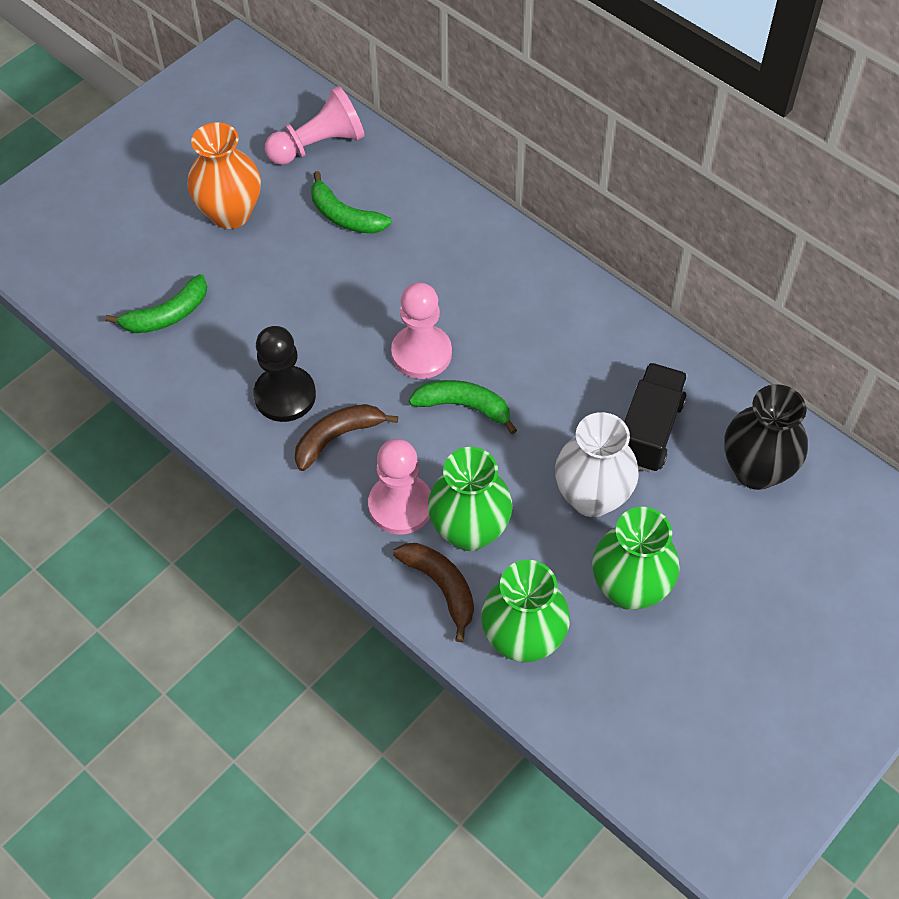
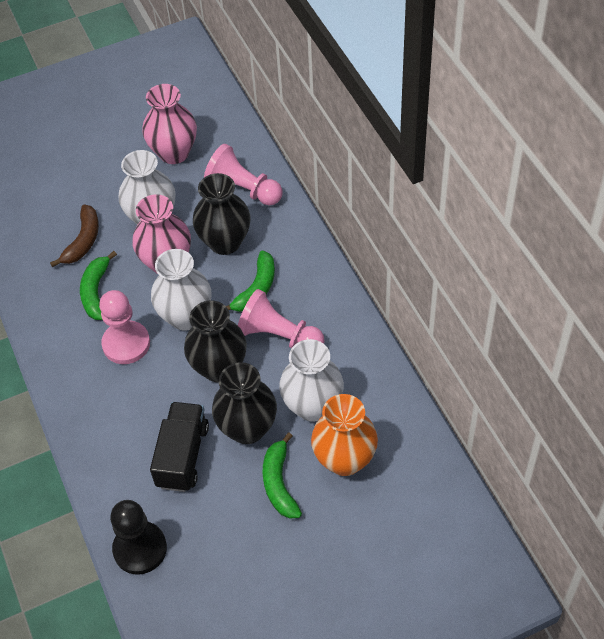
black vase: [724,384,808,490] = 1 -> [184,301,247,382] [193,173,250,255] [212,362,277,444] = 3
brown banana: [295,404,398,471] [393,543,474,642] = 2 -> [50,204,99,267] = 1
green vase: [428,447,513,551] [481,560,570,662] [592,507,680,610] = 3 -> none = 0
pink vase: none = 0 -> [133,194,191,274] [142,84,197,164] = 2
white vase: [555,412,639,517] = 1 -> [119,150,175,225] [151,249,212,331] [279,339,344,422] = 3

